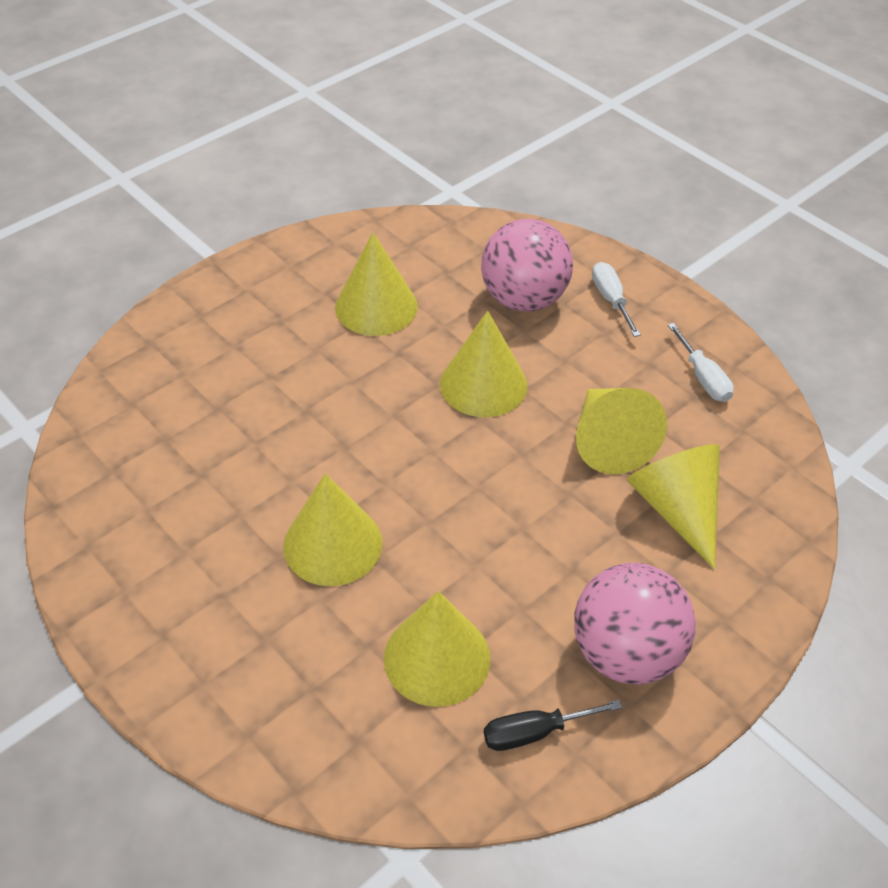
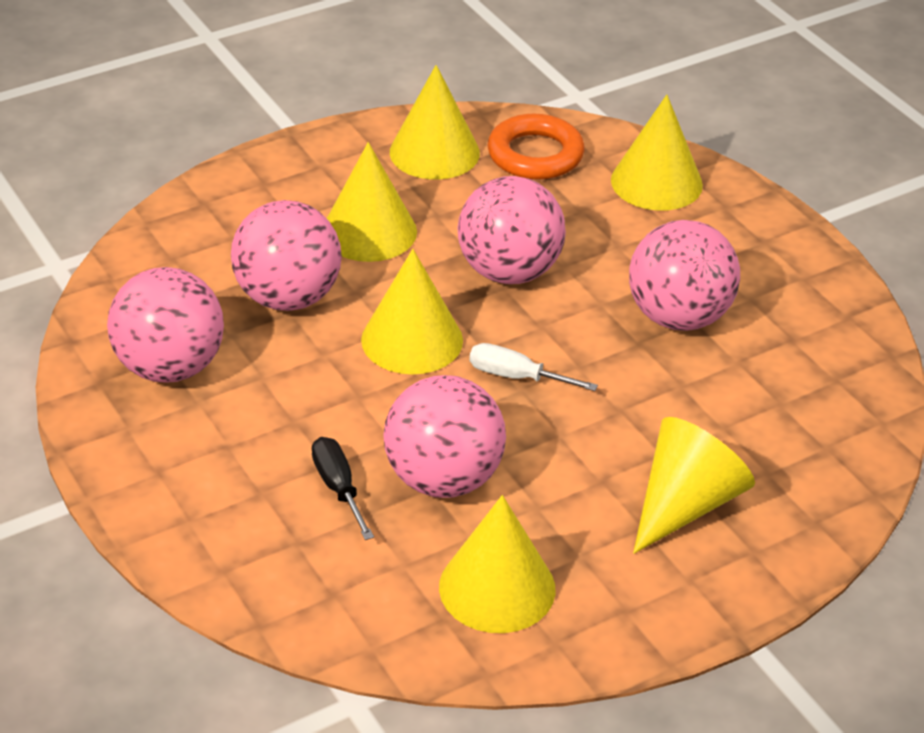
orange ring: none = 0 -> [488,114,585,180] = 1
pink ball: [481,219,573,311] [574,563,696,685] = 2 -> [107,267,224,382] [231,200,342,311] [383,375,506,498] [457,176,566,284] [629,220,740,331] = 5
white screwdriver: [592,262,641,337] [668,323,734,402] = 2 -> [470,343,598,391] = 1

